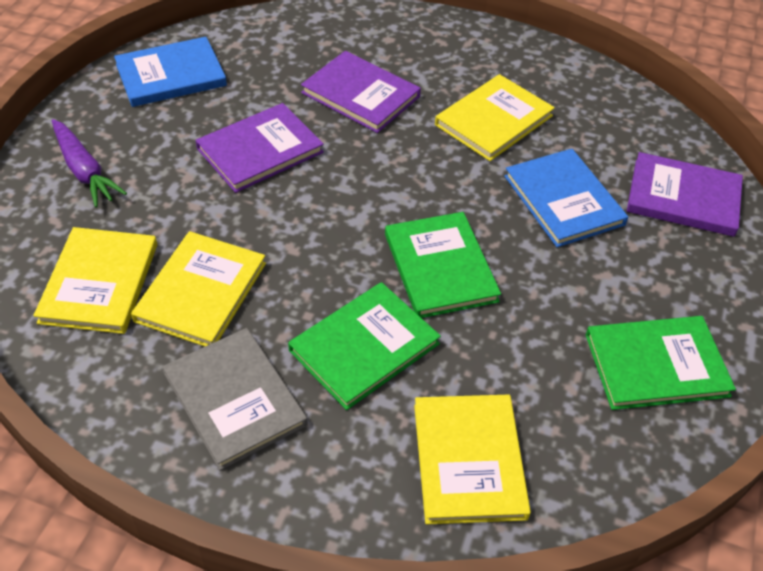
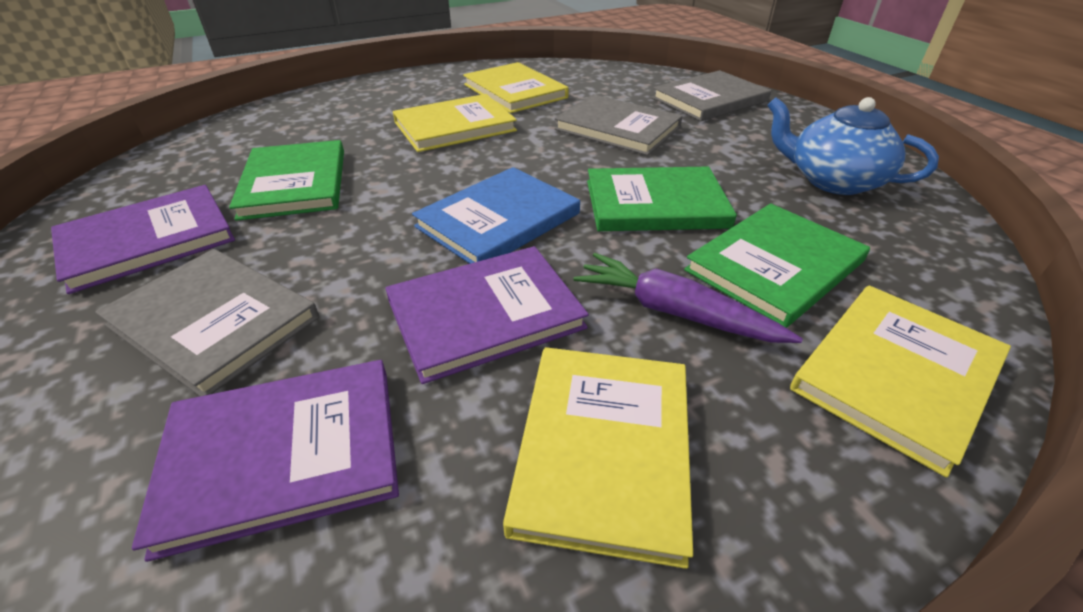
blue book: [114,37,227,107] [504,149,628,247] = 2 -> [412,167,580,264] = 1
blue teapot: none = 0 -> [767,97,939,195] = 1
grey book: [162,328,308,471] = 1 -> [95,249,319,396] [554,94,683,156] [652,70,771,121] = 3

